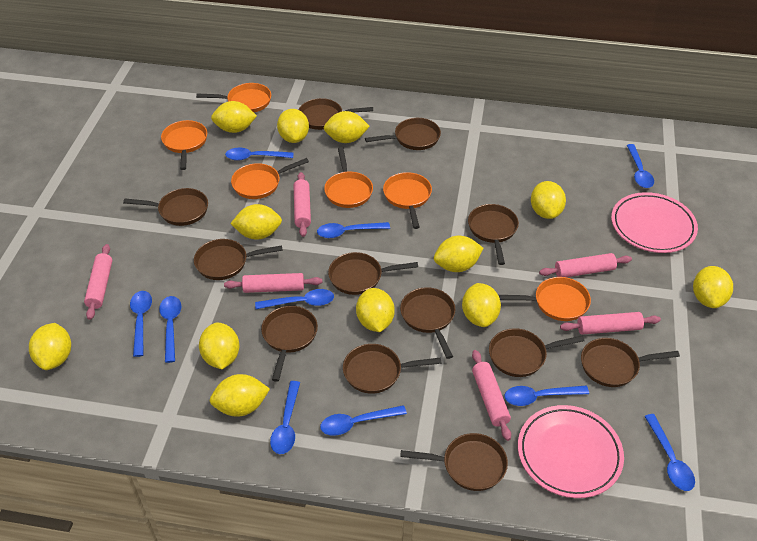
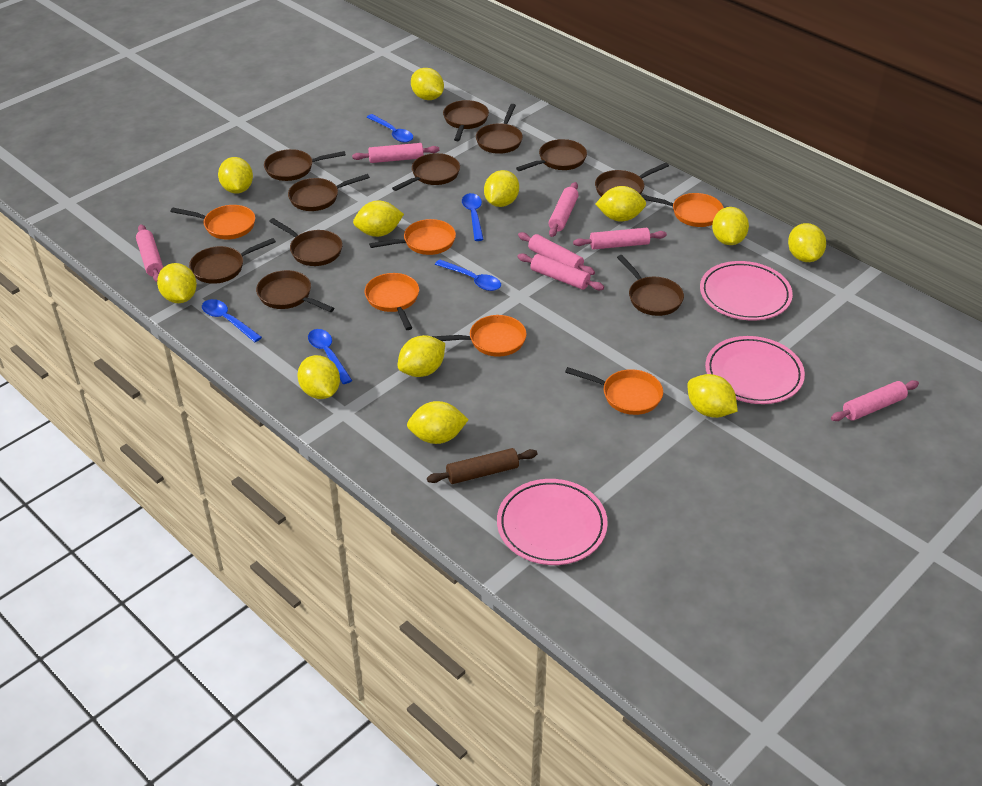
blue spoon: [130,291,152,357] [159,296,182,363] [225,148,294,161] [255,289,334,309] [270,381,300,454] [317,222,390,238] [320,405,407,436] [505,386,589,406] [627,144,654,188] [644,414,695,491] = 10 -> [202,299,262,342] [308,329,352,384] [367,114,413,143] [435,260,501,291] [462,193,484,241] = 5
brown pan: [123,188,208,226] [194,239,283,280] [261,306,318,382] [298,98,373,130] [328,252,418,295] [343,344,442,394] [365,118,441,150] [400,287,455,359] [400,433,508,491] [468,204,519,265] [489,328,585,377] [581,338,680,387] = 12 -> [189,238,276,284] [256,270,334,312] [264,149,346,181] [269,218,343,266] [288,174,370,211] [392,153,460,191] [443,100,489,141] [476,104,523,154] [516,139,587,171] [595,163,669,197] [617,255,684,316] = 11
brown rolling pin: none = 0 -> [427,448,538,484] = 1
pink plate: [518,405,624,498] [611,192,698,253] = 2 -> [497,479,608,565] [700,261,793,320] [705,336,805,404] = 3
pink rolling pin: [84,244,112,320] [224,273,322,293] [294,172,311,237] [472,350,511,441] [539,253,632,277] [560,312,661,335] = 6 -> [136,224,163,282] [352,143,439,163] [517,253,604,290] [518,232,595,275] [549,182,579,237] [573,228,667,250] [831,380,919,421] = 7

